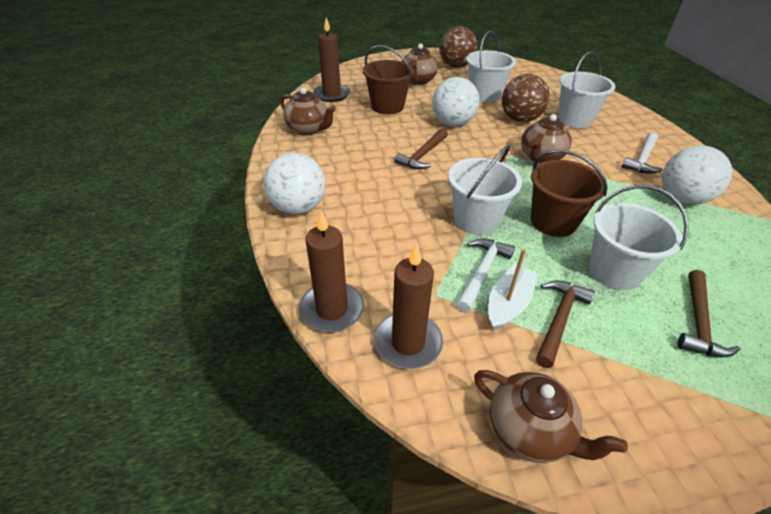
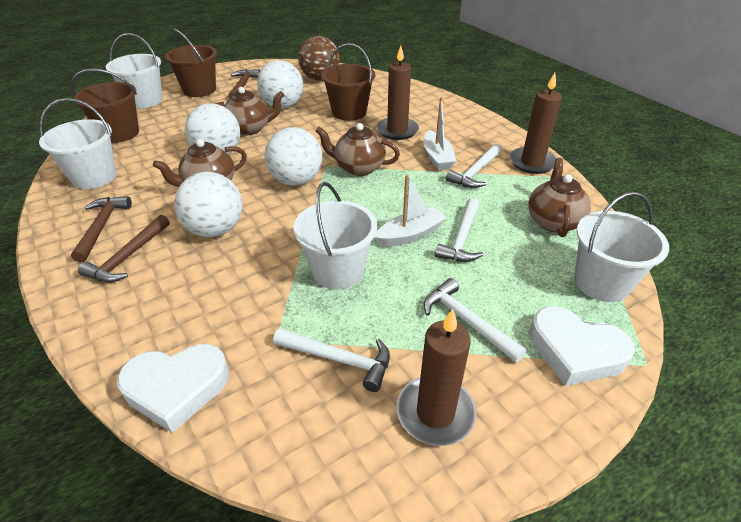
brown ball: [439,26,477,68] [502,74,550,122] = 2 -> [298,36,340,81] = 1
brown bucket: [363,45,414,114] [531,150,608,237] = 2 -> [71,68,139,143] [165,28,217,97] [321,43,375,121] = 3
white ball: [264,153,325,214] [432,77,480,126] [662,145,732,204] = 3 -> [174,172,242,237] [185,103,240,154] [257,60,303,109] [265,127,322,186] = 4
white boat: [488,249,538,331] = 1 -> [375,175,446,247] [424,97,456,170] = 2
white hammer: [456,238,515,313] [622,132,663,174] = 2 -> [273,328,390,392] [424,278,526,363] [435,198,484,262] [446,144,502,188] = 4
white heart: none = 0 -> [117,344,229,433] [529,306,635,386] = 2

